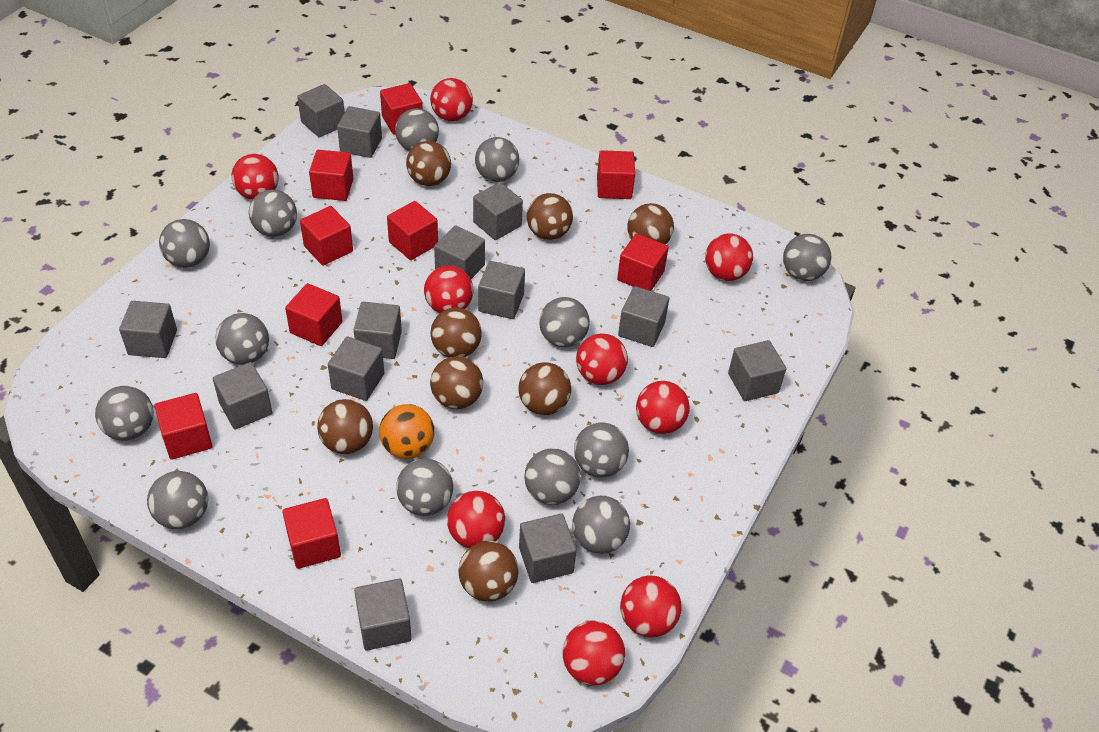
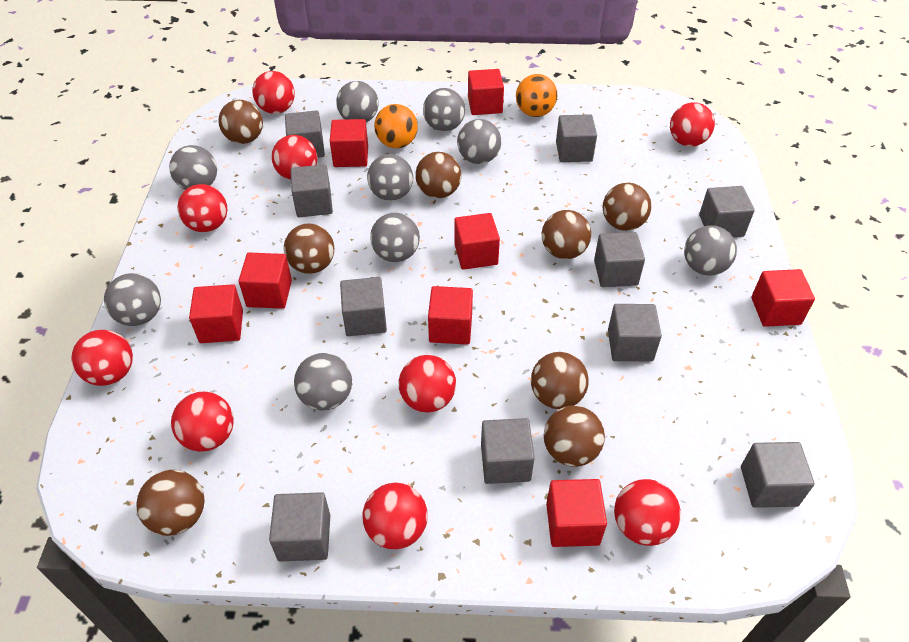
grey ball: [95,386,154,441] [147,471,208,529] [159,219,210,268] [215,313,269,365] [249,189,297,237] [395,108,439,151] [396,459,453,516] [475,137,519,182] [524,448,581,505] [539,297,590,347] [572,496,630,554] [574,423,629,478] [783,234,831,281] = 13 -> [104,273,161,326] [169,145,217,190] [294,353,352,411] [336,81,378,122] [367,154,413,201] [370,213,420,262] [423,88,465,131] [457,119,501,164] [684,225,737,276] = 9
grey cube: [119,301,177,358] [213,362,272,429] [297,84,345,138] [328,337,384,401] [337,106,382,158] [353,302,402,359] [354,579,412,651] [434,225,485,279] [473,182,523,240] [478,261,525,319] [519,514,576,583] [618,286,669,347] [728,340,786,401] = 13 -> [269,492,330,562] [285,110,325,158] [290,164,333,217] [340,277,387,336] [481,418,535,484] [556,114,597,162] [594,232,645,287] [608,304,662,361] [699,186,755,237] [741,442,815,508] = 10
orange ball: [379,404,434,459] = 1 -> [374,104,418,148] [516,74,557,117] = 2
red cube: [155,393,213,460] [282,498,341,569] [285,283,343,346] [300,206,353,266] [309,150,353,201] [380,83,422,135] [387,201,438,260] [597,150,635,199] [617,233,669,291] = 9 -> [189,284,243,343] [239,253,292,309] [330,119,368,167] [428,286,473,345] [454,213,500,270] [468,69,504,115] [546,479,607,547] [751,269,815,327] = 8

